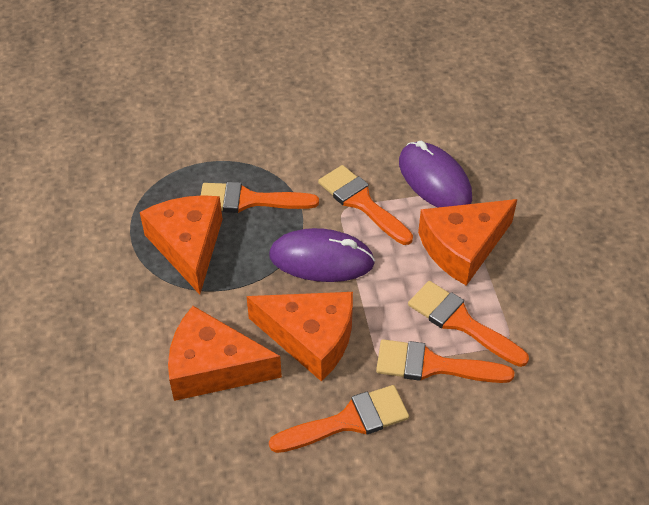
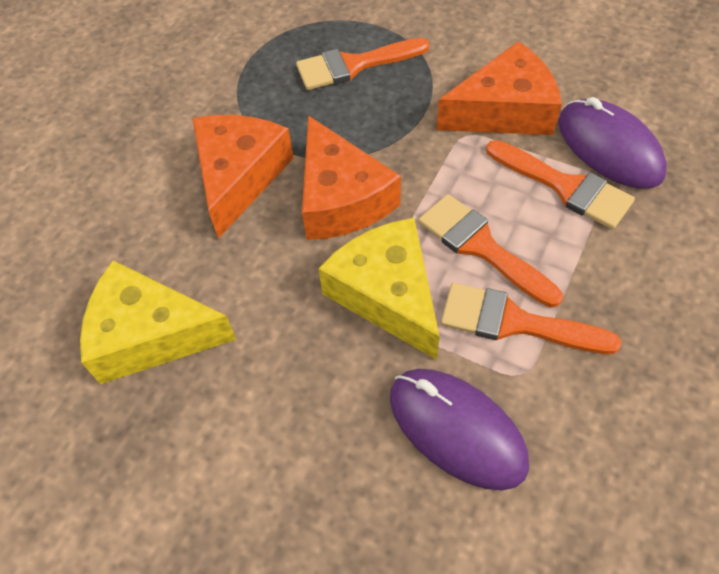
orange brush: [201,182,319,213] [269,385,409,453] [318,165,413,245] [376,339,514,383] [408,281,529,367] = 5 -> [296,38,430,90] [418,194,563,308] [441,283,622,354] [486,140,635,229] = 4
orange cheese: [140,195,223,295] [168,306,282,401] [246,292,353,382] [418,199,517,286] = 4 -> [192,115,294,239] [302,115,401,240] [436,41,562,135] = 3
yellow cheese: none = 0 -> [80,260,236,384] [318,218,440,360] = 2

